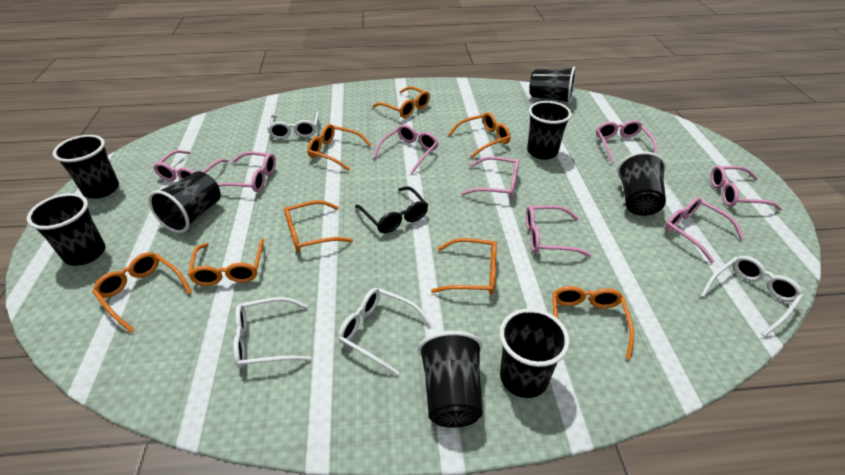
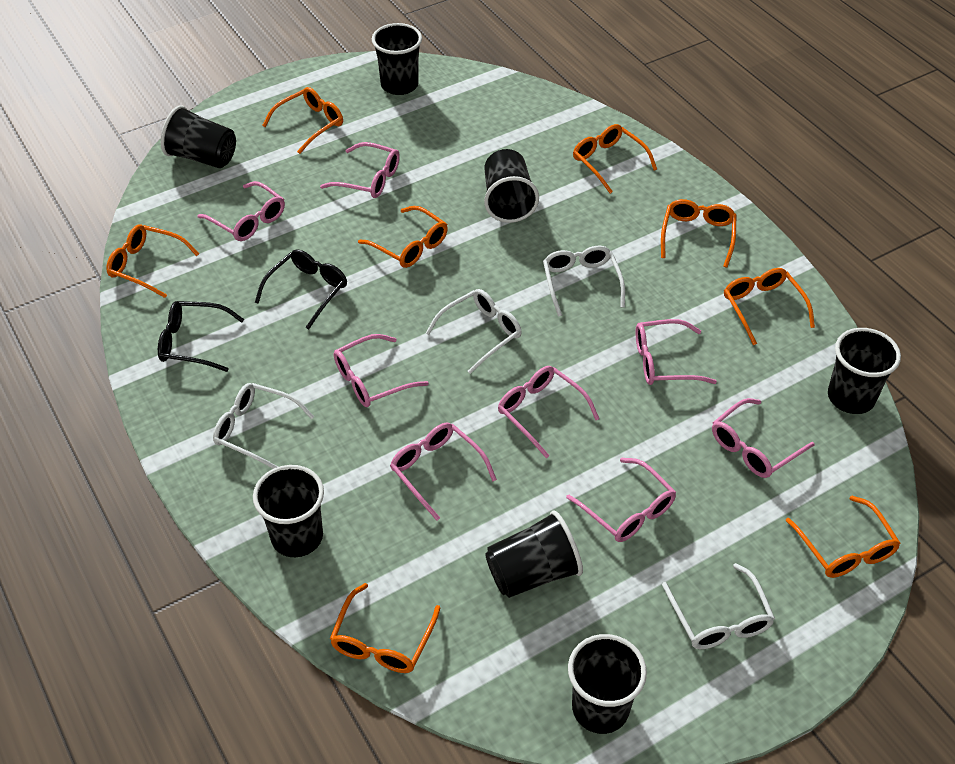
black cup: [27,193,105,266] [53,135,119,198] [148,171,221,233] [418,331,483,428] [500,308,570,398] [527,101,572,160] [529,67,576,104] [617,152,666,216] = 8 -> [161,105,236,168] [253,465,324,557] [372,23,422,95] [484,149,539,223] [485,510,583,598] [568,634,647,734] [828,328,901,414] = 7
black glasses: [355,186,428,233] = 1 -> [158,301,244,372] [255,249,347,329] = 2

